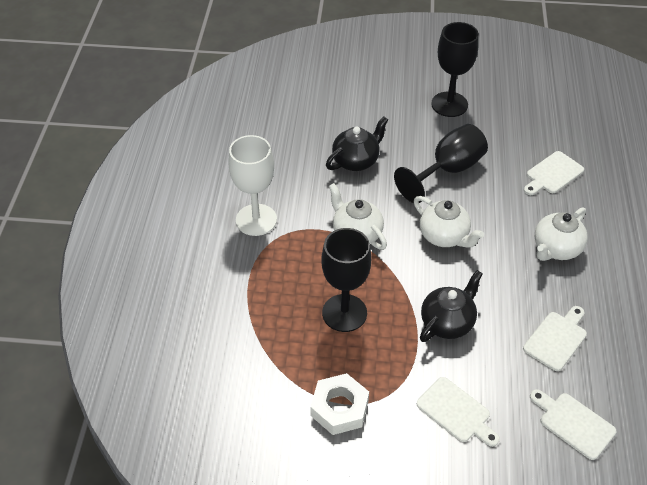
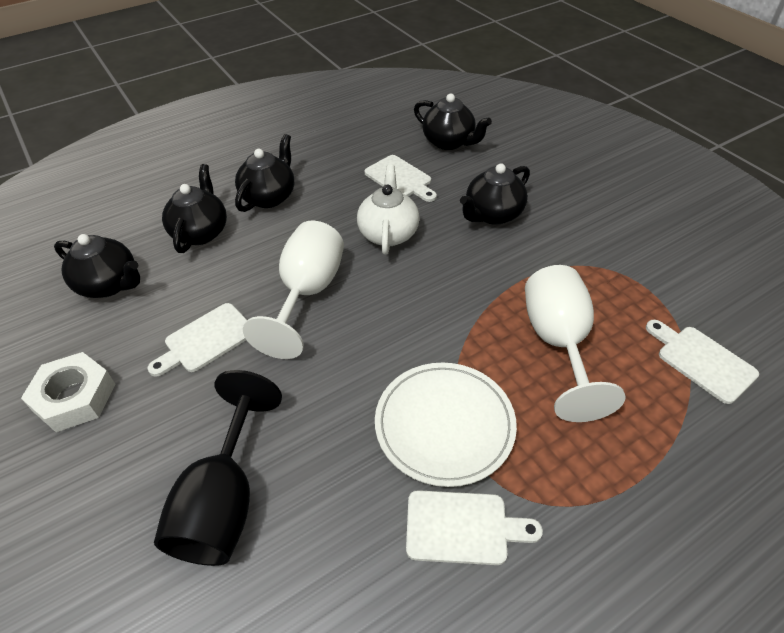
black goblet: [322,228,371,332] [394,124,488,203] [431,22,479,117] = 3 -> [154,370,282,566] = 1
black teapot: [326,116,388,171] [420,270,483,342] = 2 -> [54,234,140,298] [162,164,227,253] [235,134,294,212] [414,93,492,150] [460,163,530,225] = 5
white goblet: [228,135,277,236] = 1 -> [243,221,344,359] [525,265,626,422] = 2
white plate: none = 0 -> [375,363,517,487] = 1
white teapot: [329,183,387,250] [414,196,484,248] [535,207,588,261] = 3 -> [357,164,420,255] = 1

